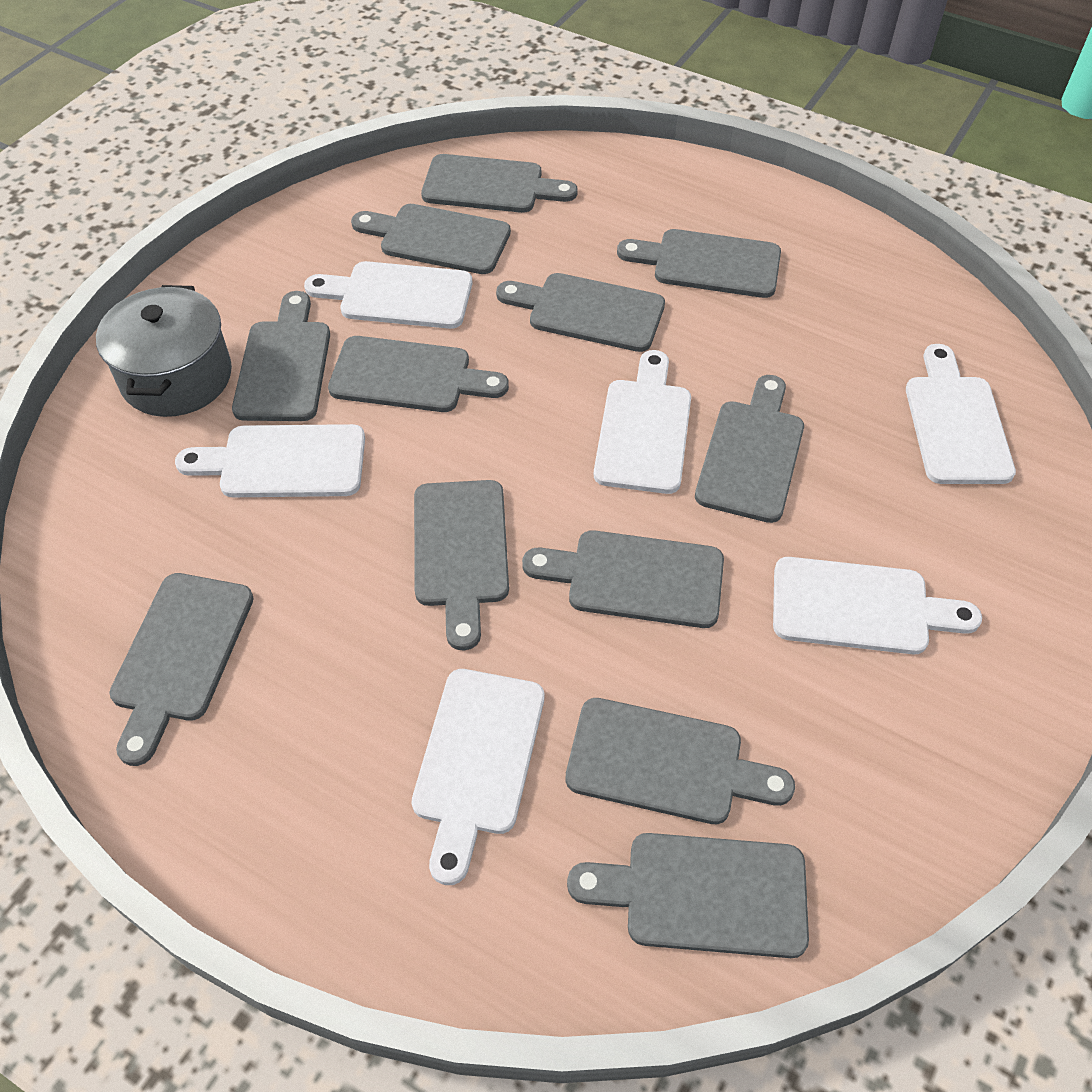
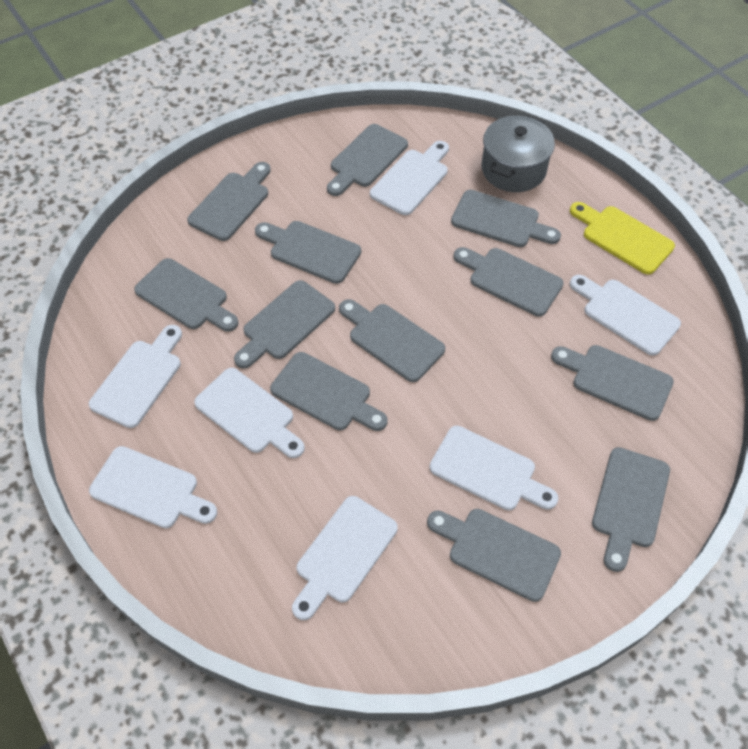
white cutting board: [175,424,365,497] [304,261,472,329] [411,669,544,885] [594,350,691,494] [773,557,982,654] [906,344,1016,484] = 6 -> [89,325,182,428] [89,446,217,528] [194,368,305,458] [292,496,398,620] [370,141,449,215] [430,426,558,510] [570,275,681,356] = 7
yellow cutting board: none = 0 -> [570,202,675,275] = 1

